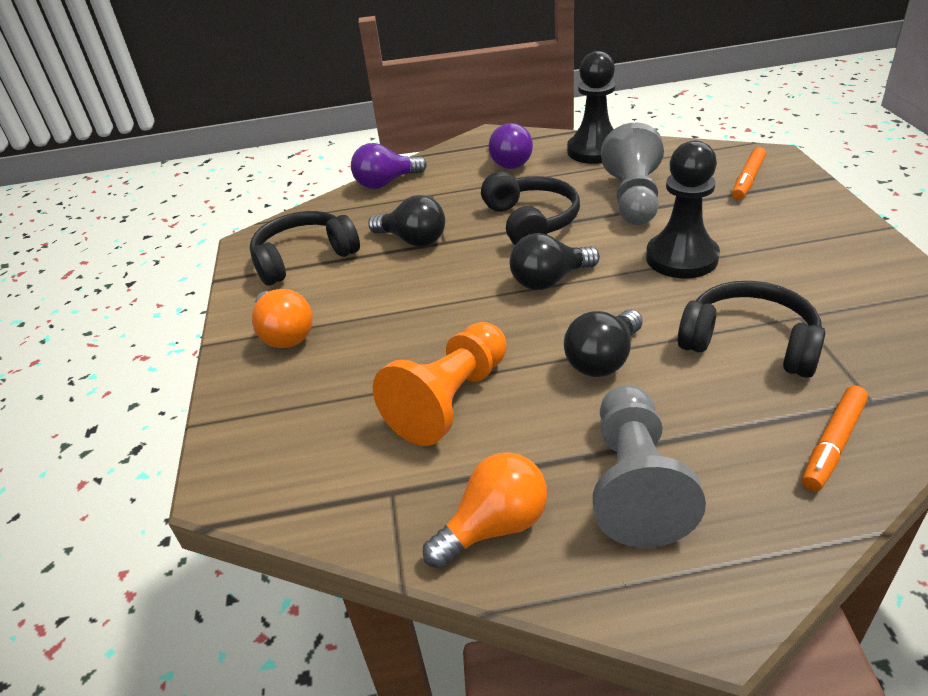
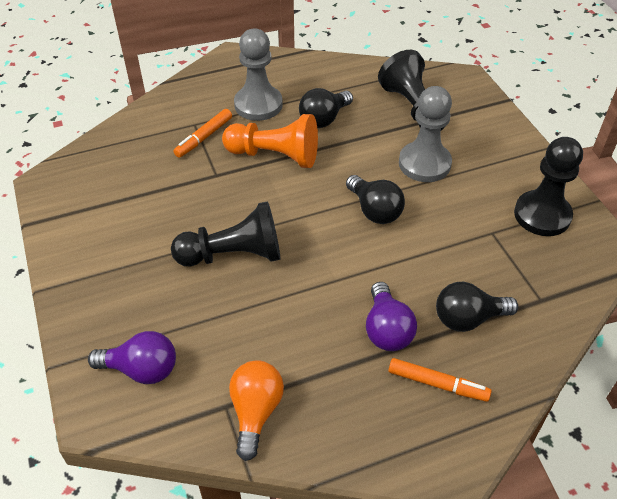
black headphones: [250,211,360,286] [481,172,580,245] [678,281,825,378] = 3 -> none = 0
black pawn: [567,51,615,164] [646,140,720,278] = 2 -> [171,201,281,266] [378,50,445,131] [514,137,583,236] = 3
orange light bulb: [252,289,313,348] [423,452,547,568] = 2 -> [229,360,284,461] = 1

